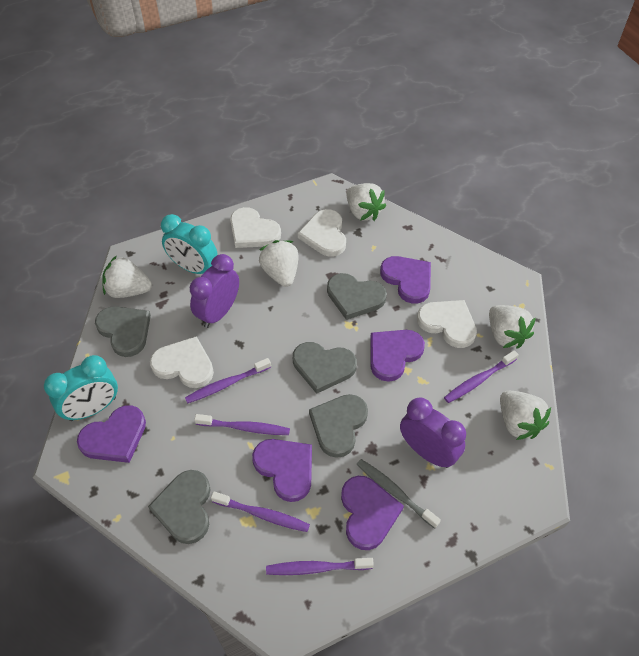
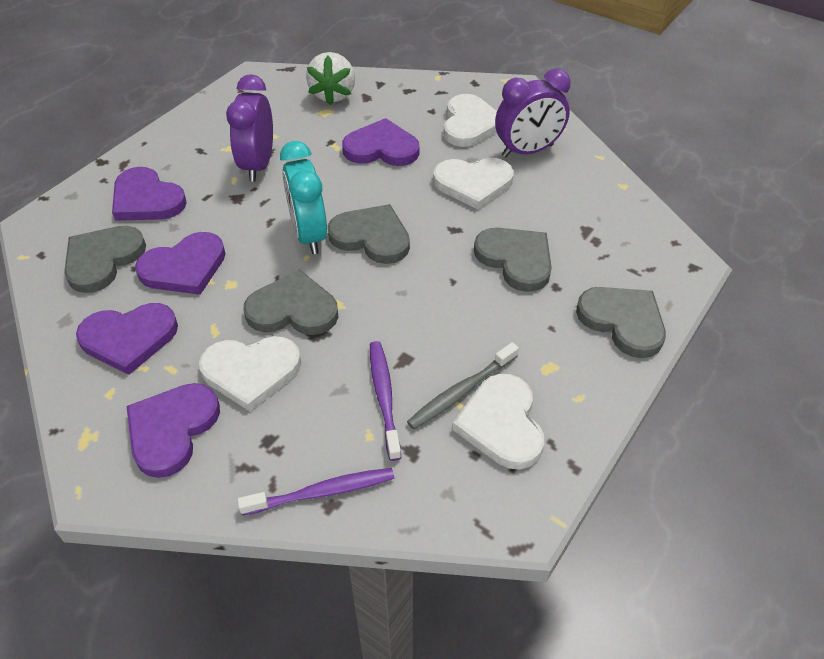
purple toothbrush: [185,358,271,404] [194,414,290,435] [211,492,310,532] [266,558,374,575] [444,350,519,403] = 5 -> [238,468,394,515] [370,341,401,461] = 2
turquoise clock: [44,355,118,421] [161,214,217,274] = 2 -> [280,141,327,254] = 1
white strawberry: [102,256,152,298] [259,240,299,287] [346,183,386,221] [489,305,536,349] [500,391,551,440] = 5 -> [306,52,355,105] = 1

